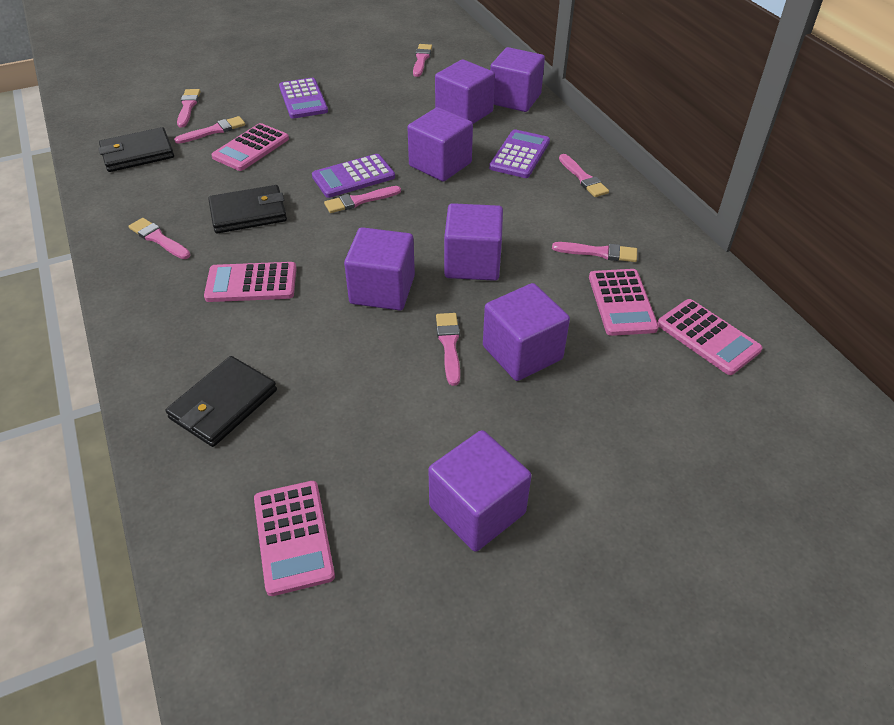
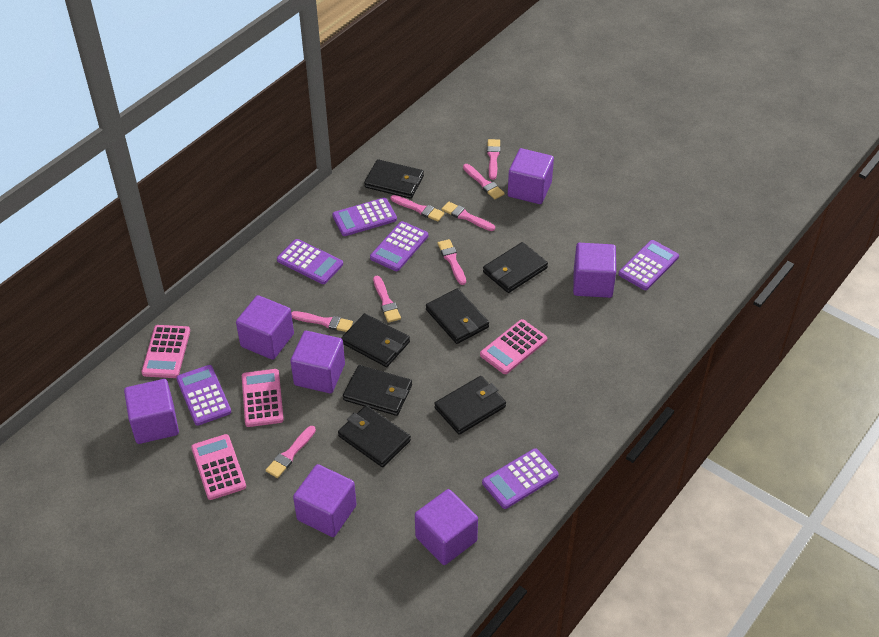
black wallet: [98,127,174,172] [165,356,277,447] [208,185,287,233] = 3 -> [338,405,411,467] [341,313,410,367] [343,365,412,416] [364,159,424,199] [426,288,489,344] [434,376,506,435] [483,242,548,293] = 7
pink calculator: [204,262,297,302] [211,123,289,171] [254,481,335,596] [589,269,659,336] [657,299,763,375] = 5 -> [142,325,190,378] [191,434,246,500] [242,369,284,427] [480,319,547,374] = 4
purple calculator: [279,78,328,118] [312,154,395,198] [489,129,550,178] = 3 -> [176,365,231,426] [277,239,343,284] [332,198,397,236] [370,221,428,271] [482,448,559,509] [618,240,679,290] = 6

